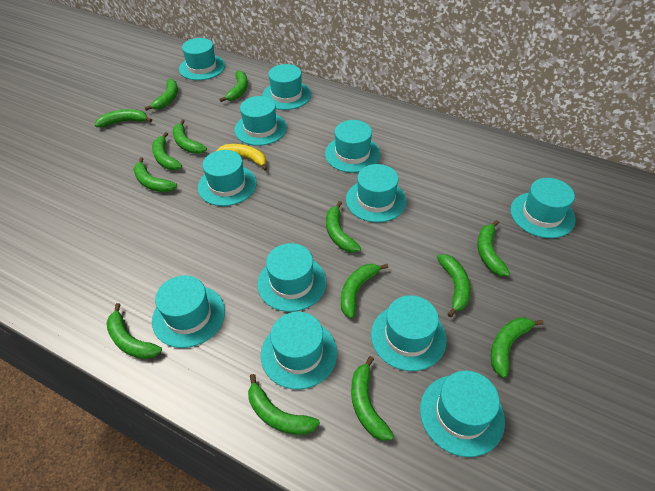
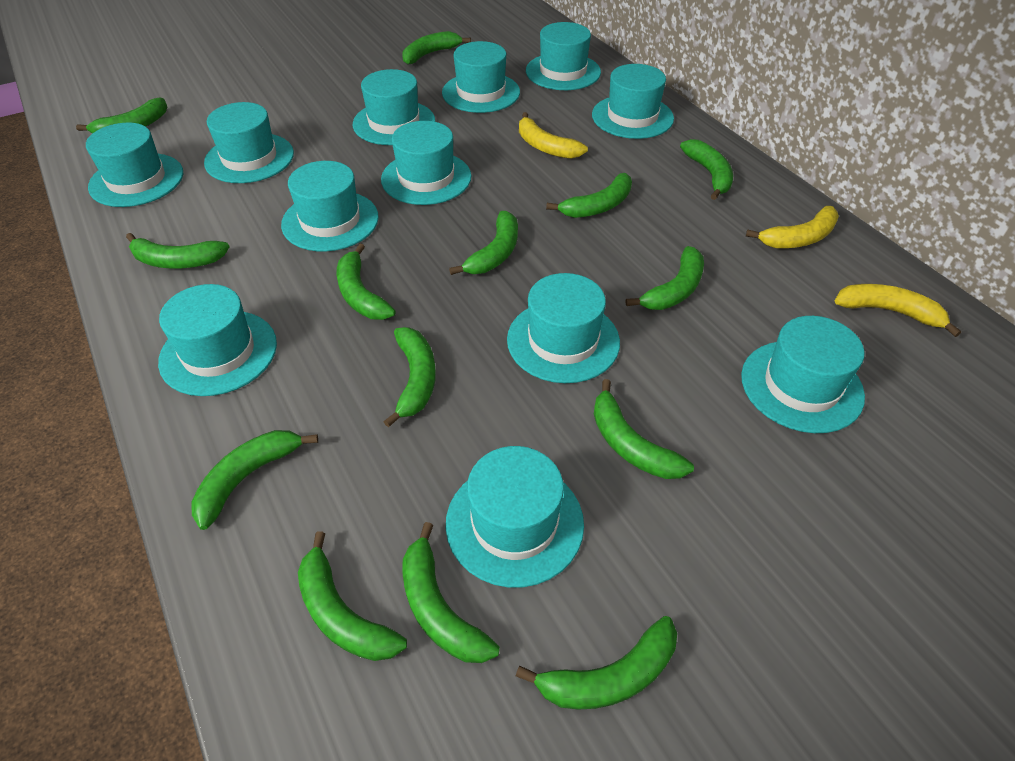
yellow banana: [216,144,267,171] = 1 -> [519,112,588,159] [746,206,839,248] [835,284,961,337] = 3

